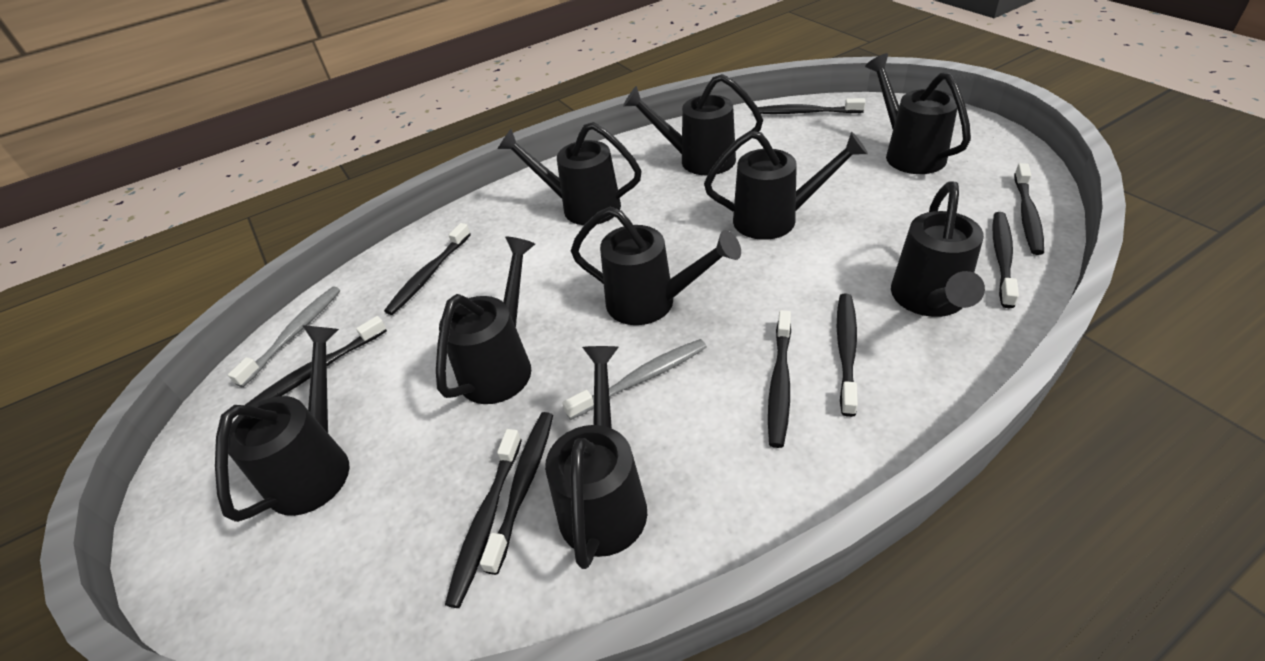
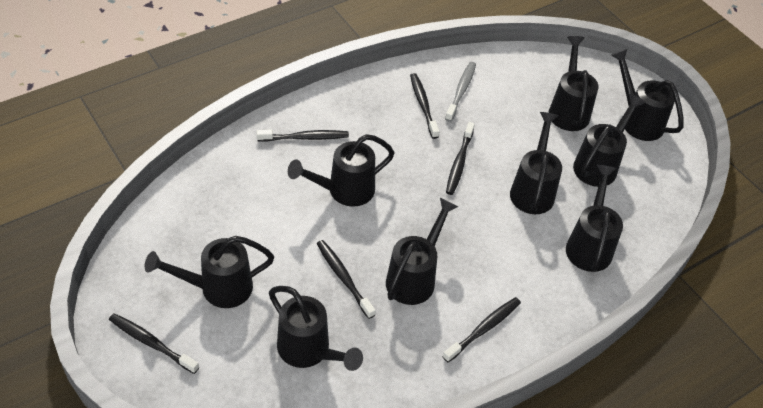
black toothbrush: [245,316,387,406] [384,223,471,315] [445,429,522,608] [480,412,553,575] [758,98,866,114] [768,310,791,448] [837,293,858,417] [992,212,1019,308] [1014,163,1044,255] = 9 -> [109,313,199,374] [257,130,349,142] [317,240,376,319] [410,73,439,139] [442,297,521,362] [446,122,475,195] = 6
grey toothbrush: [228,286,340,387] [562,339,707,420] = 2 -> [445,62,476,122] = 1

